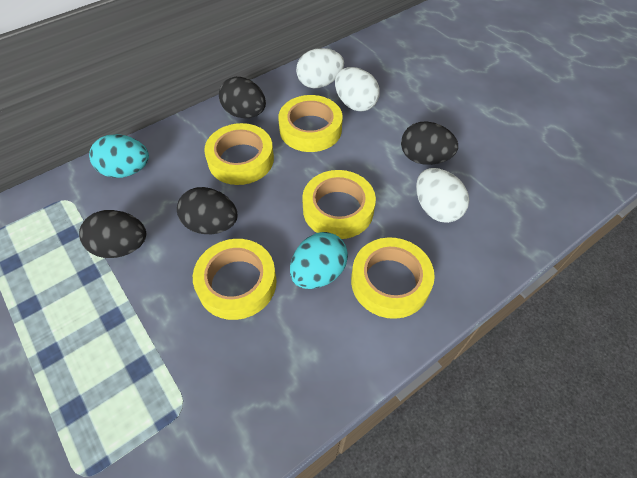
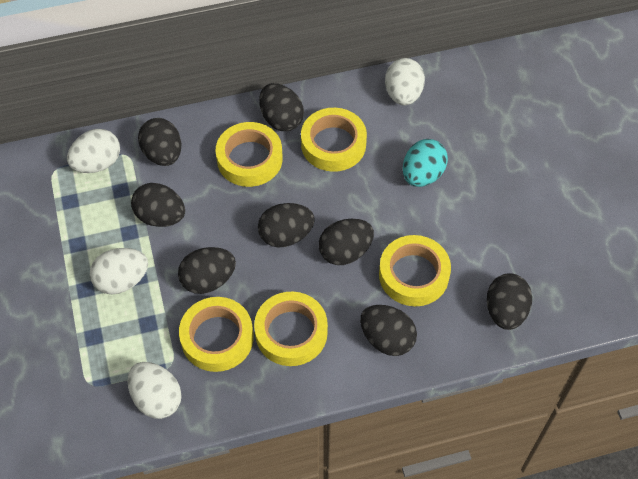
black egg: [79,210,146,258] [177,187,238,234] [219,77,266,118] [401,121,458,165] = 4 -> [131,183,185,227] [138,118,181,166] [178,247,236,294] [258,203,315,248] [259,83,304,131] [319,219,374,265] [360,305,417,356] [486,273,532,330] = 8
turquoise egg: [89,134,149,178] [290,232,348,289] = 2 -> [403,139,448,187] = 1
white egg: [296,48,344,88] [335,67,380,112] [416,168,469,223] = 3 -> [67,129,120,173] [90,248,148,294] [128,362,182,419] [385,58,425,105] = 4

